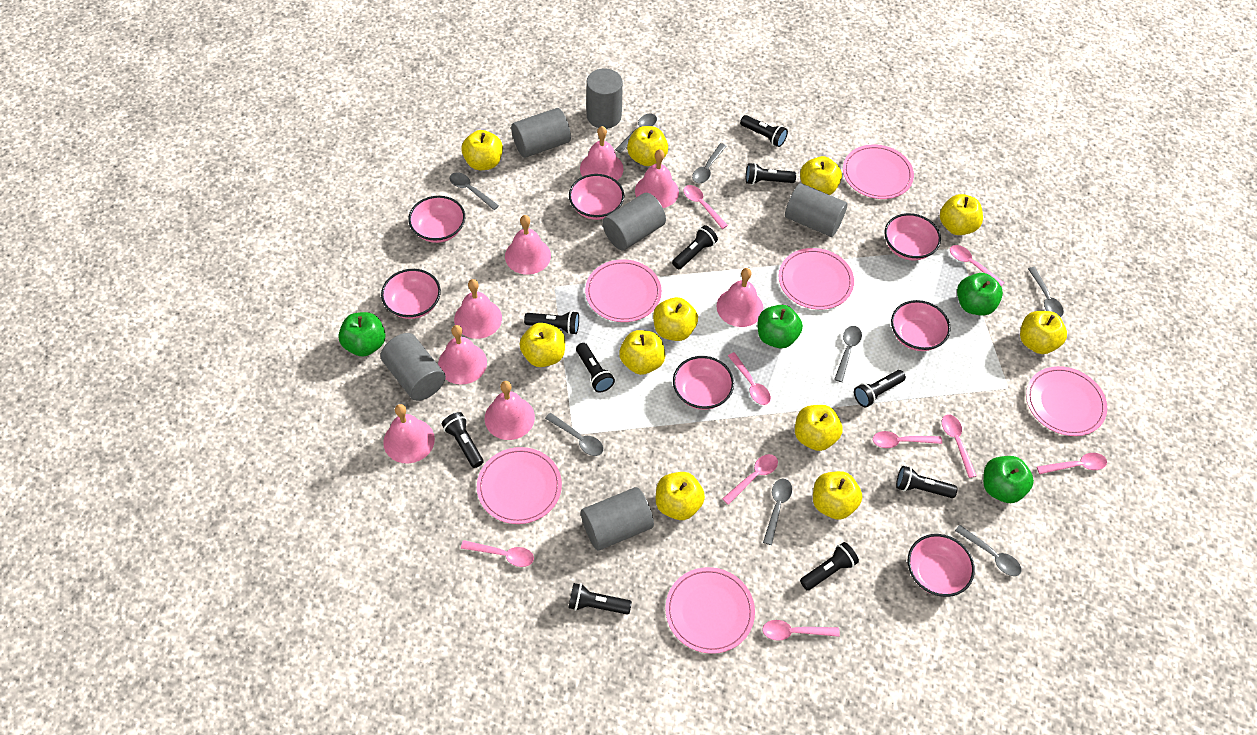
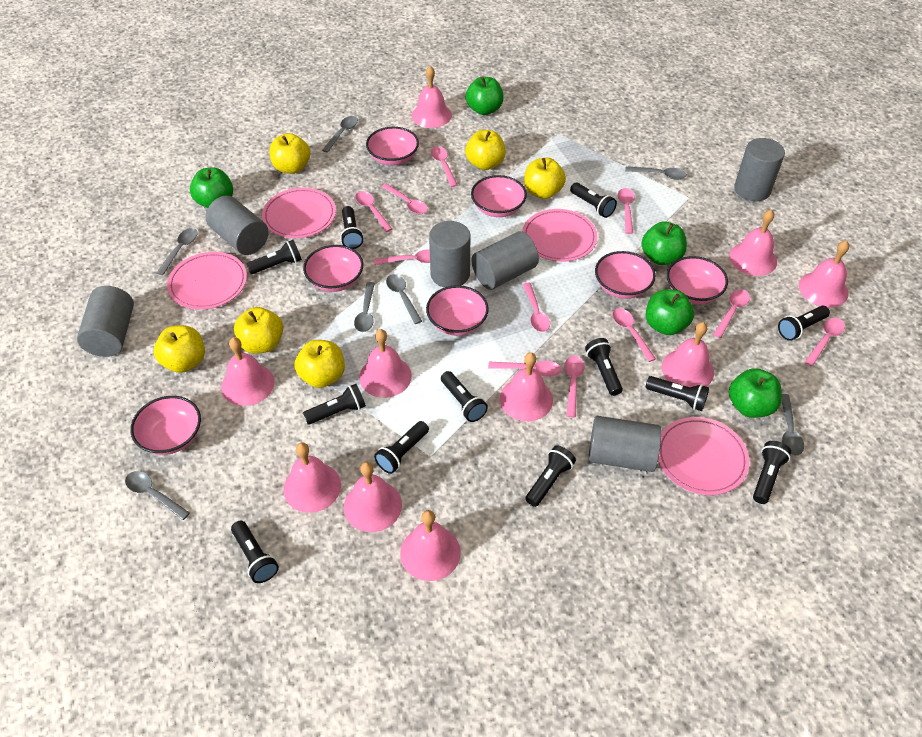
black flashlight: [442,412,484,468] [524,311,579,335] [568,583,632,615] [576,343,615,393] [672,225,718,269] [740,115,788,147] [746,163,796,185] [800,542,859,591] [854,370,906,408] [896,466,958,498] = 10 -> [231,521,279,583] [246,240,302,274] [303,384,366,425] [340,206,364,249] [374,421,429,474] [441,371,488,422] [525,445,576,507] [570,182,617,218] [585,338,623,396] [646,376,709,411] [753,441,791,504] [778,306,830,341] = 12
green apple: [338,312,386,356] [758,305,803,348] [957,273,1003,316] [983,456,1034,503] = 4 -> [190,167,233,208] [466,76,504,115] [641,222,687,265] [646,289,694,335] [729,368,782,418] = 5
grey spoon: [449,172,499,210] [545,413,604,456] [615,114,657,153] [692,143,726,183] [763,479,792,545] [834,326,862,382] [955,525,1022,576] [1028,267,1064,317] = 8 -> [125,471,190,520] [157,228,198,275] [322,116,358,153] [354,282,375,332] [386,274,422,324] [625,166,687,180] [781,394,804,456] = 7
pink bell: [383,404,435,463] [438,325,487,385] [454,279,502,339] [485,381,535,440] [505,215,551,275] [580,126,624,180] [635,149,679,208] [716,268,764,327] = 8 -> [221,337,275,406] [283,442,341,513] [344,462,402,532] [359,329,412,398] [400,510,461,581] [412,66,452,128] [500,352,553,421] [662,322,714,387] [729,210,777,276] [799,240,849,308] = 10
pink plate: [477,447,562,524] [585,259,662,322] [665,567,755,654] [779,248,854,310] [843,145,914,199] [1026,366,1107,436] = 6 -> [167,252,247,310] [262,188,336,238] [522,209,598,262] [658,417,749,495] = 4
pink spoon: [461,540,534,567] [683,185,728,229] [722,454,778,505] [728,352,771,405] [762,620,840,641] [873,431,942,448] [942,415,977,478] [950,245,1004,286] [1037,453,1107,474] = 9 -> [355,191,392,232] [374,250,430,265] [381,183,428,214] [431,146,458,187] [488,361,561,377] [523,283,550,332] [564,356,585,417] [612,308,656,362] [618,188,635,234] [713,289,750,338] [805,318,845,366] = 11
yellow apple: [461,130,503,170] [520,323,565,367] [619,330,665,375] [627,126,668,166] [653,297,698,341] [656,472,705,520] [795,405,843,451] [800,156,842,195] [813,471,862,520] [940,194,983,235] [1020,311,1067,354] = 11 -> [154,325,205,373] [234,307,283,354] [269,133,310,174] [295,340,345,388] [465,130,506,170] [524,158,566,199] = 6

